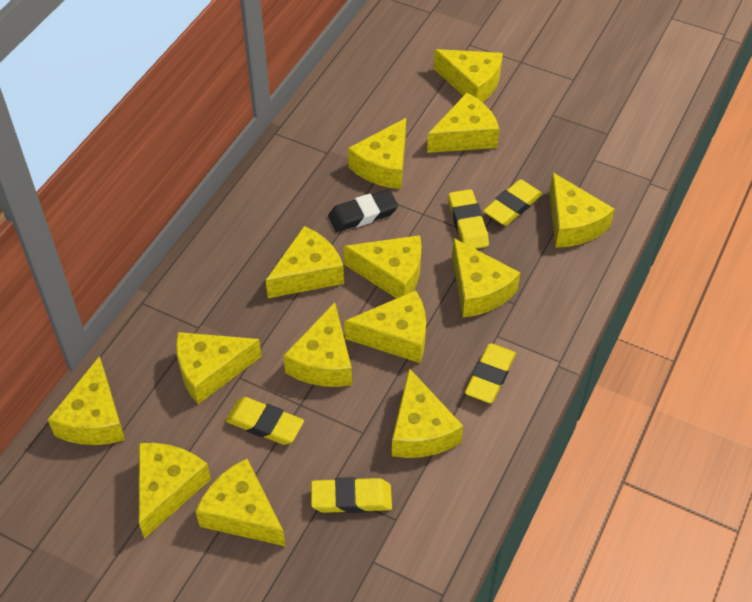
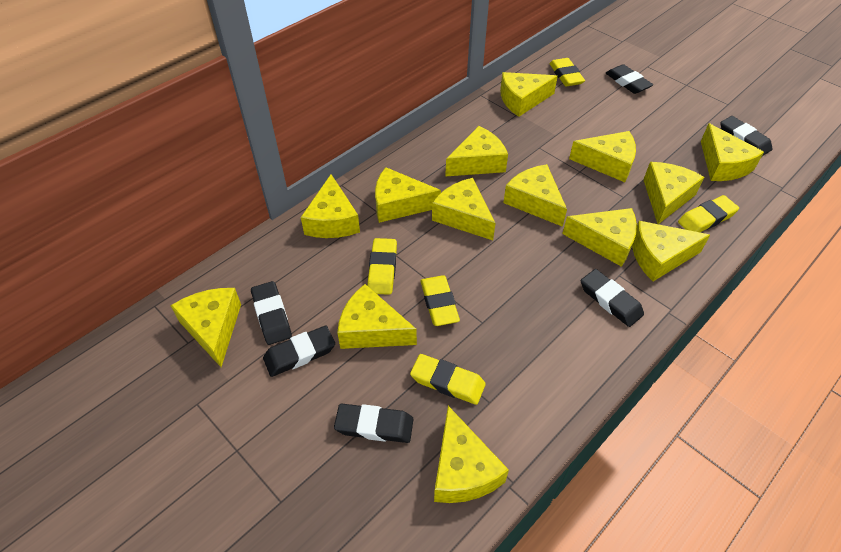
black eraser: [328,190,398,232] = 1 -> [251,281,292,345] [263,326,335,377] [334,404,414,443] [581,269,644,327] [606,64,653,94] [720,116,772,156] = 6

